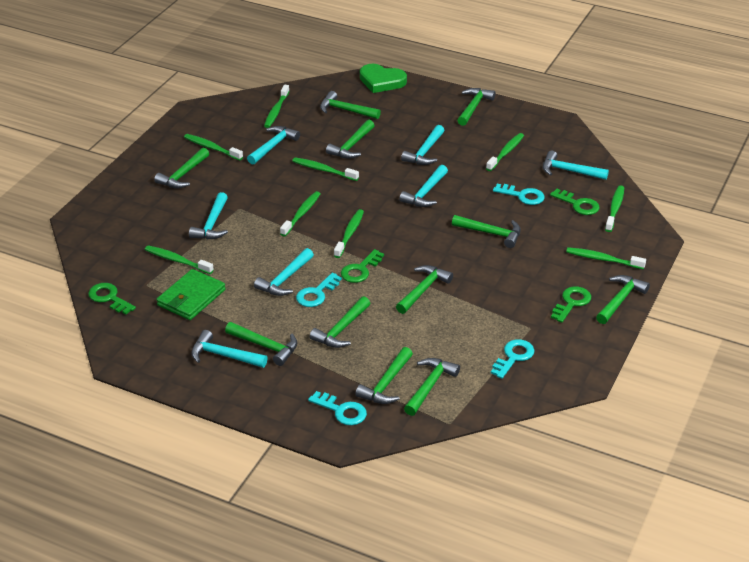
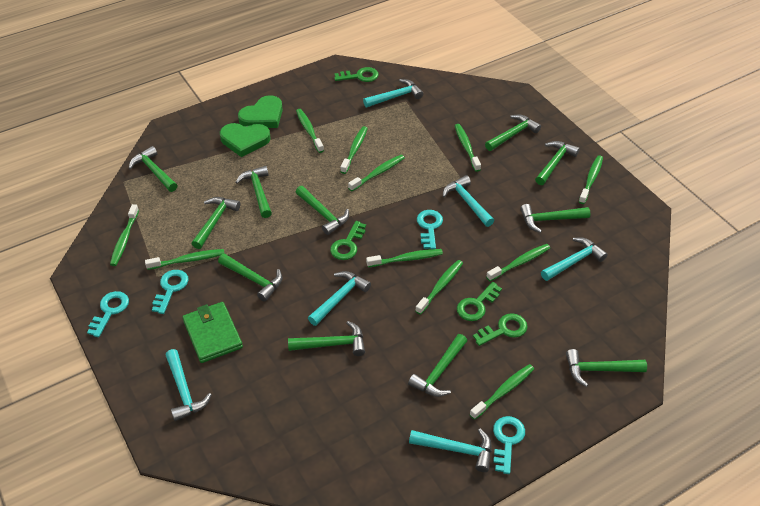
green heart: [360,64,407,93] = 1 -> [220,123,271,157] [238,95,283,128] = 2
green toothbrush: [145,245,214,274] [184,134,243,160] [264,85,289,128] [280,191,320,236] [292,157,359,181] [334,209,364,258] [486,133,524,171] [566,247,646,269] [605,185,624,232] = 9 -> [110,204,139,266] [145,249,224,270] [296,109,324,153] [341,126,368,174] [348,155,405,191] [366,249,443,267] [415,260,463,315] [455,124,481,172] [470,364,534,420] [486,244,550,281] [579,155,603,204] = 11
turquoise hammer: [189,192,228,239] [191,330,268,368] [247,126,300,165] [254,248,314,296] [399,165,448,207] [401,125,445,165] [543,151,609,180] = 7 -> [166,349,212,421] [308,271,371,326] [363,79,423,107] [409,429,492,472] [443,175,494,227] [541,238,608,281] = 6

